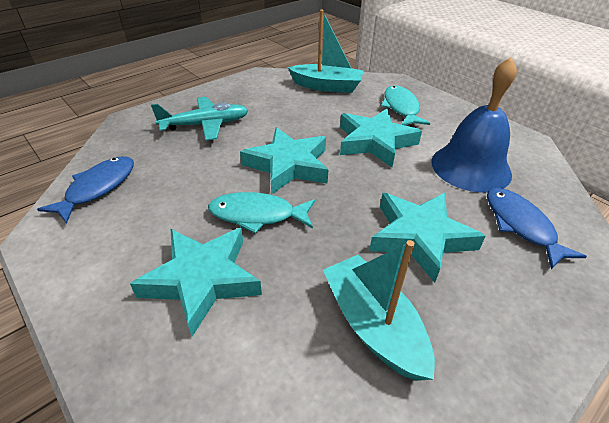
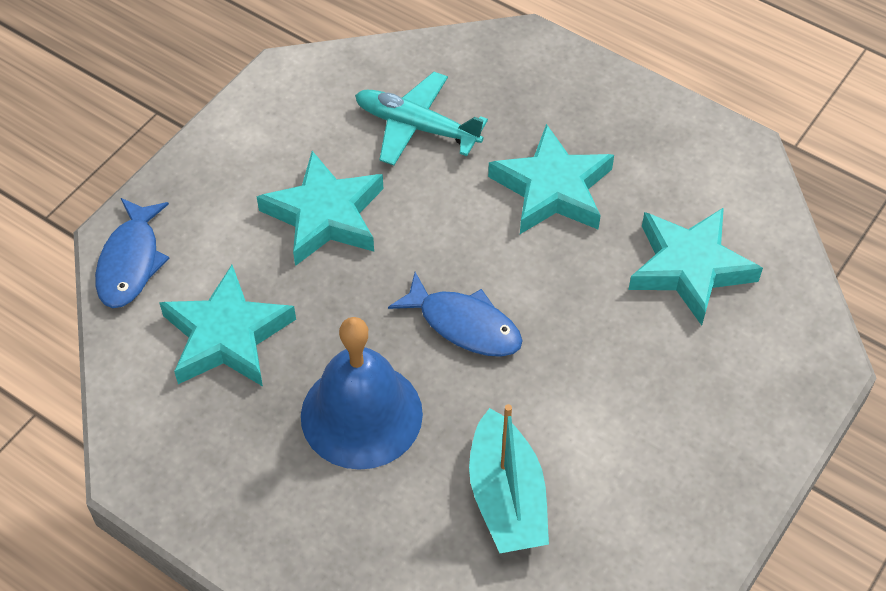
turquoise boat: [288,10,363,93] [323,240,435,381] = 2 -> [469,404,549,553] = 1
turquoise fish: [208,192,315,234] [381,85,430,125] = 2 -> none = 0

